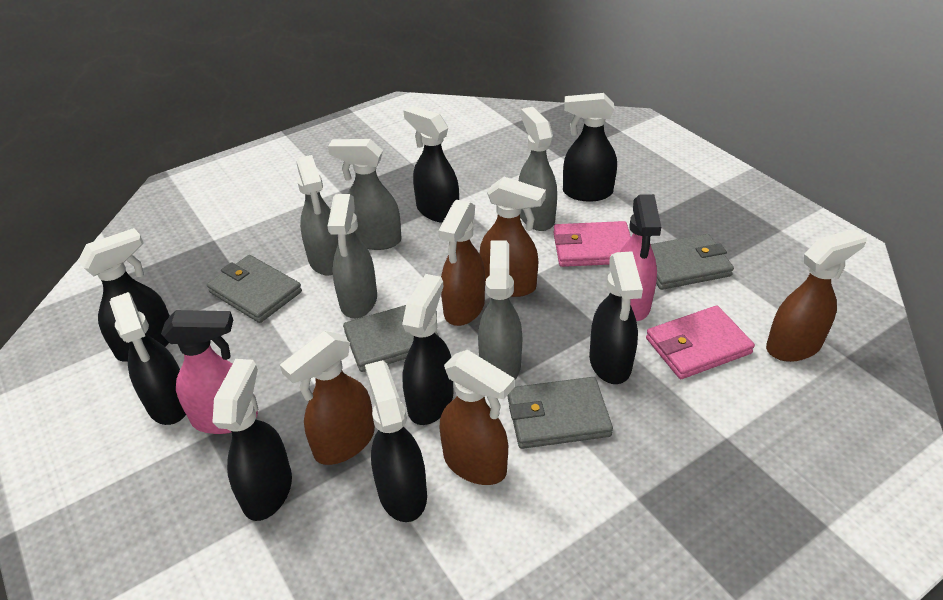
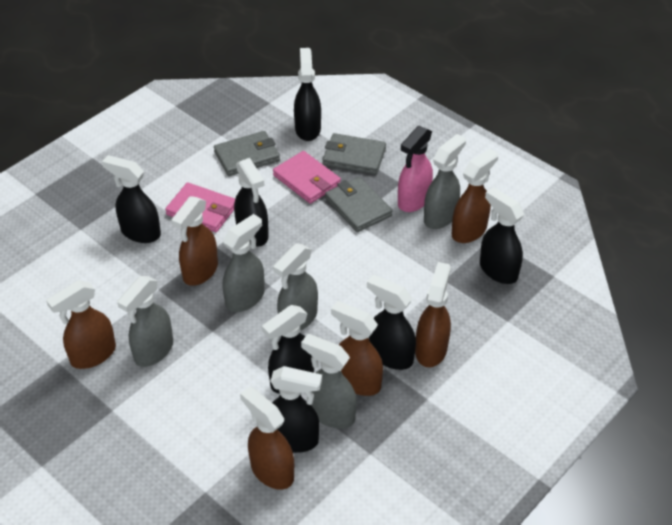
black spray bottle: [78,228,170,362] [110,292,186,425] [212,359,292,521] [365,360,427,522] [402,274,454,425] [403,106,459,223] [563,93,617,201] [589,251,643,384] = 8 -> [102,155,161,243] [234,158,269,247] [262,305,314,394] [270,366,322,453] [294,48,321,141] [367,275,416,370] [480,187,524,284] = 7
brown spray bottle: [280,331,375,465] [438,200,485,326] [439,350,515,485] [480,177,546,297] [766,229,867,362] = 5 -> [46,280,116,369] [171,196,218,286] [240,387,294,490] [331,301,383,396] [415,262,451,367] [452,149,498,243] = 6
grey wallet: [207,255,302,323] [343,305,438,372] [507,377,613,449] [651,234,734,290] = 4 -> [214,131,280,176] [323,133,386,174] [325,177,392,232] = 3
pink spray bottle: [161,310,258,434] [620,194,661,321] = 2 -> [398,125,433,212] = 1

